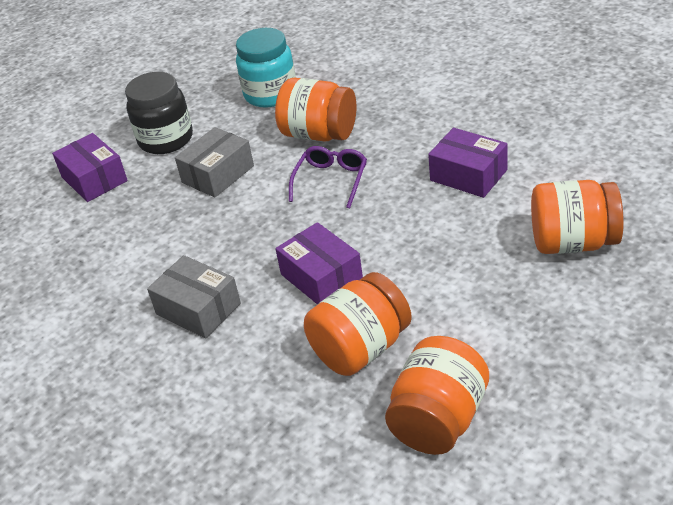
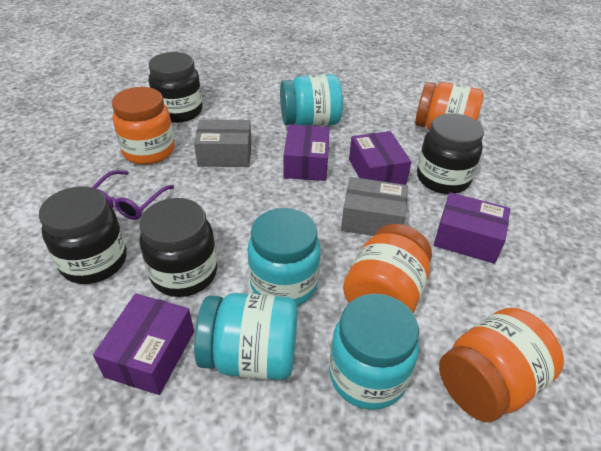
black jar: [125,72,193,154] = 1 -> [39,186,127,284] [140,198,217,297] [149,52,203,123] [417,113,484,194] = 4
purple box: [52,133,128,202] [275,222,363,304] [428,128,507,198] = 3 -> [93,293,194,395] [284,124,330,181] [349,131,411,185] [434,192,510,264] = 4
turquoise jar: [236,28,296,108] = 1 -> [194,293,298,380] [247,208,321,306] [280,74,343,126] [329,294,419,410] = 4

